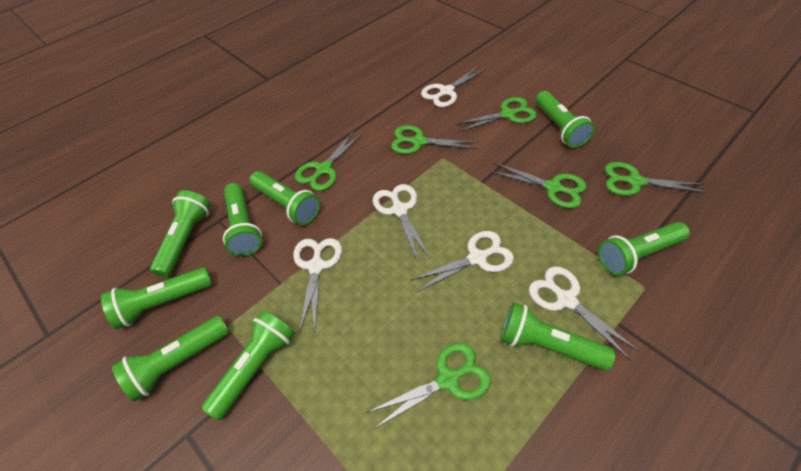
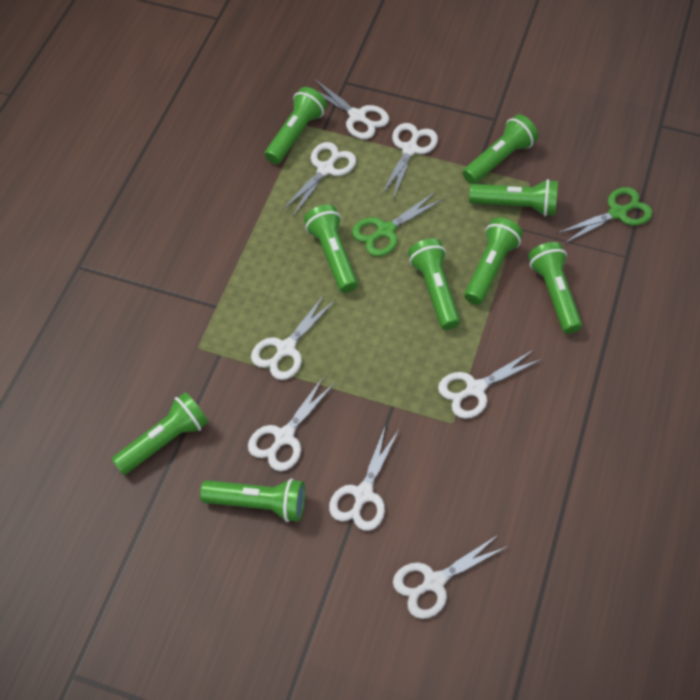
green scissors: [295,131,363,191] [367,343,491,429] [391,125,478,154] [454,97,537,132] [490,163,586,208] [605,162,708,196] = 6 -> [352,192,444,257] [558,187,653,244] = 2
white scissors: [293,238,342,332] [373,184,431,262] [410,231,514,292] [421,65,486,107] [529,266,640,361] = 5 -> [248,376,335,471] [251,294,336,380] [282,142,356,217] [306,79,389,139] [329,425,400,531] [381,123,438,200] [393,534,508,619] [438,350,542,419] = 8

